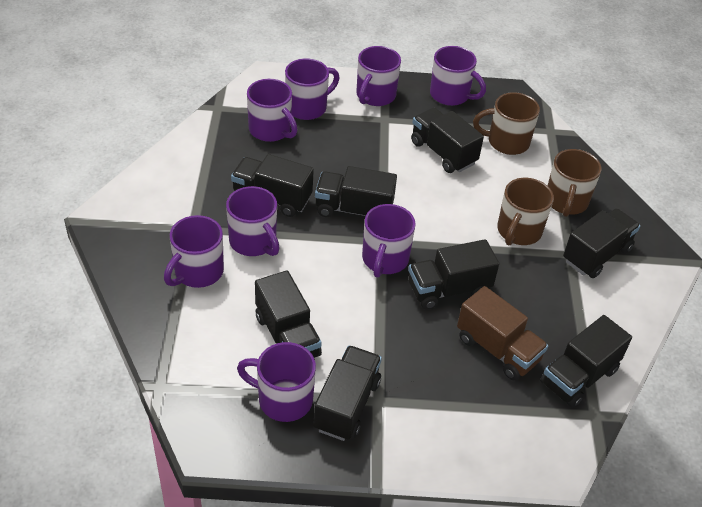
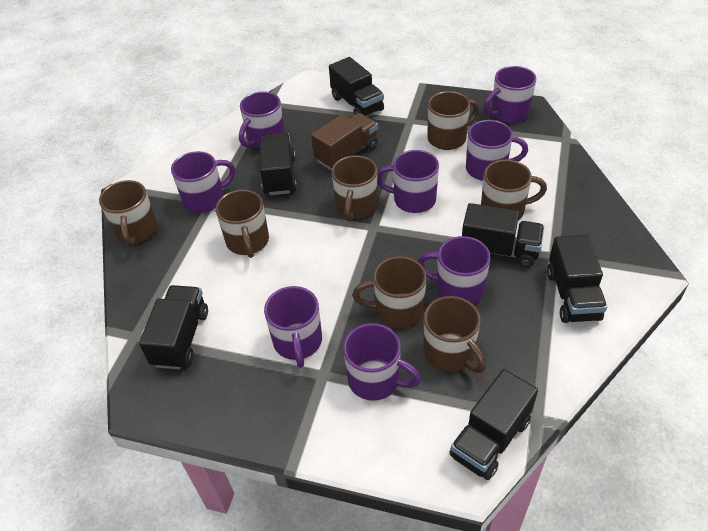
black truck: [231,154,314,217] [255,270,322,358] [313,345,382,441] [315,166,397,217] [408,239,499,310] [411,108,484,173] [540,315,632,408] [563,208,640,278] = 8 -> [139,285,208,369] [260,133,297,195] [329,57,384,116] [449,369,538,480] [462,203,544,268] [547,235,607,323] = 6
brown mug: [473,92,540,155] [497,178,554,245] [548,149,601,217] = 3 -> [99,180,157,247] [216,190,269,258] [331,156,378,222] [352,256,427,328] [423,296,486,373] [428,91,479,150] [481,160,547,220] = 7

